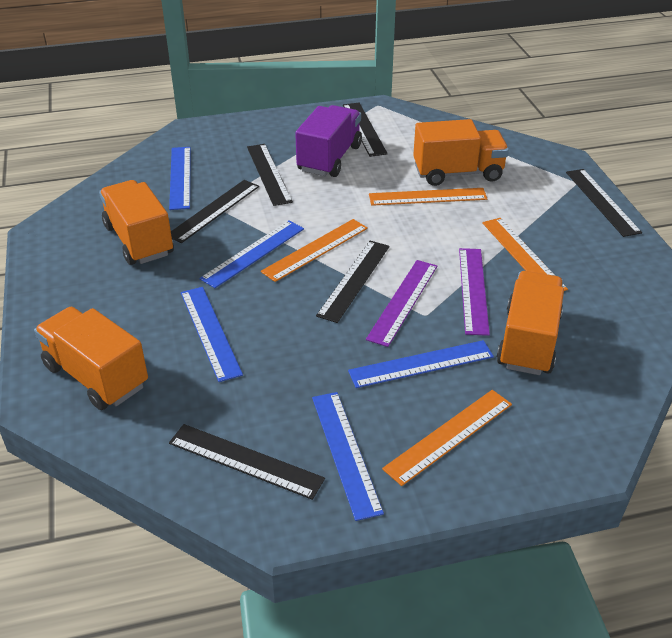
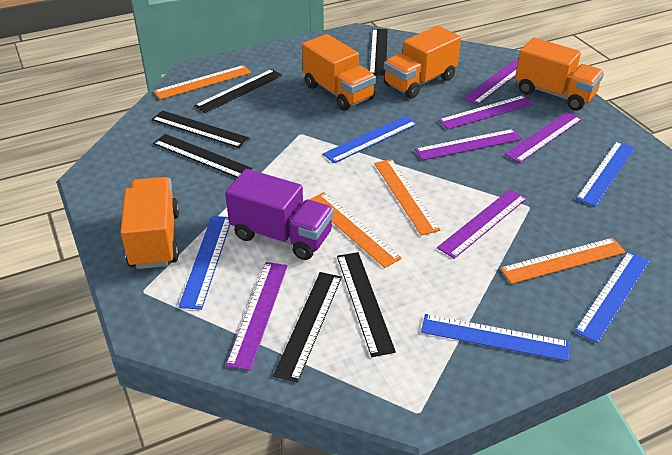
purple ruler: [366,260,437,347] [459,248,490,336] = 2 -> [226,262,288,370] [415,129,522,160] [437,189,527,259] [438,95,534,130] [463,60,518,105] [504,111,582,163] = 6

